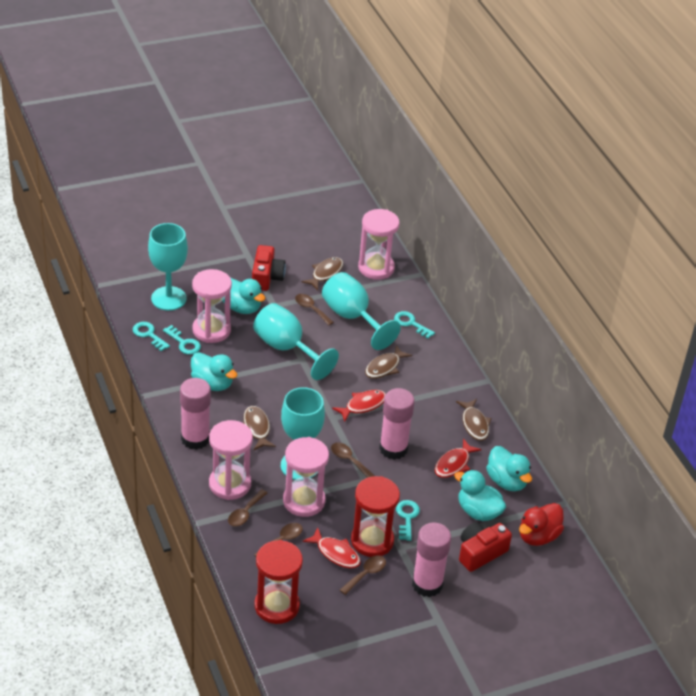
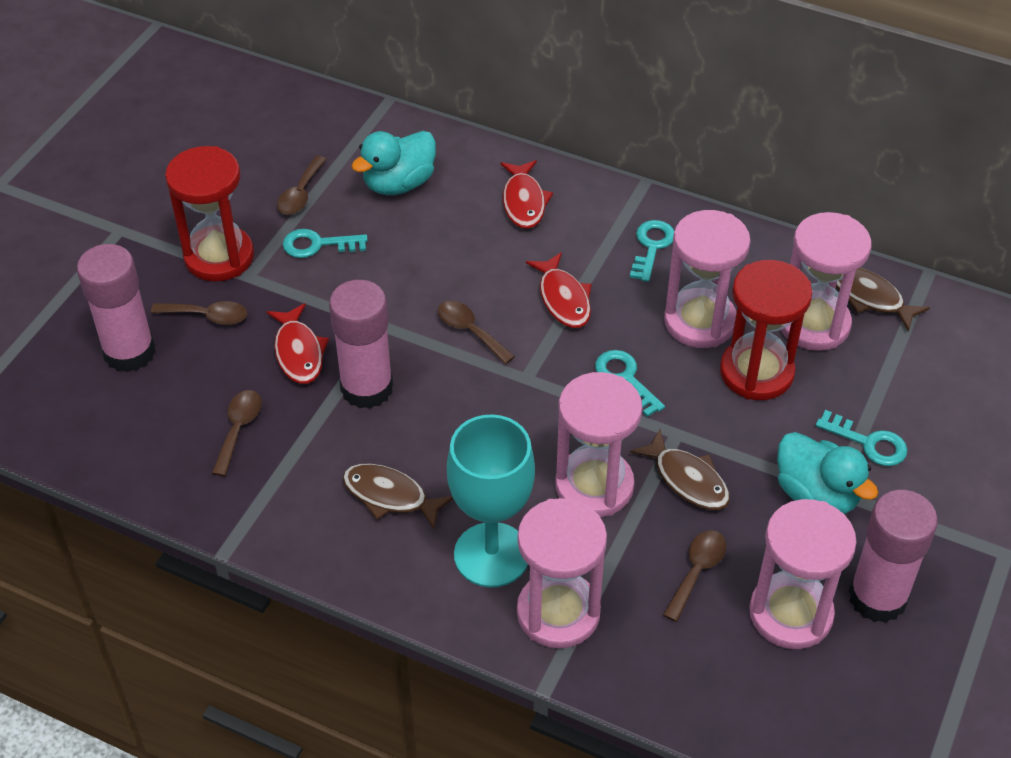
brown fish: [243,406,276,450] [302,257,344,290] [365,345,412,379] [456,399,492,441] = 4 -> [342,463,453,530] [630,429,730,510] [836,268,930,332] = 3
pink hourglass: [192,269,232,343] [209,420,253,500] [283,437,329,517] [358,209,400,280] = 4 -> [517,498,607,649] [555,372,643,517] [664,210,751,348] [749,499,857,649] [781,212,871,351] = 5
red camera: [252,245,286,291] [459,522,512,572] = 2 -> none = 0
red duck: [519,503,564,546] = 1 -> none = 0
turquoise duck: [191,352,237,391] [222,278,265,314] [454,470,506,521] [486,446,532,491] = 4 -> [351,131,436,195] [777,432,878,514] = 2
turquoise goblet: [148,223,188,311] [253,303,339,380] [281,387,325,480] [322,272,401,350] = 4 -> [447,414,535,587] = 1

